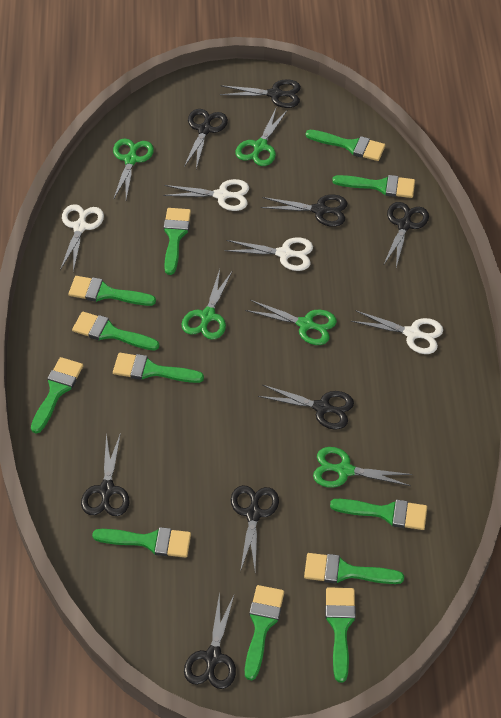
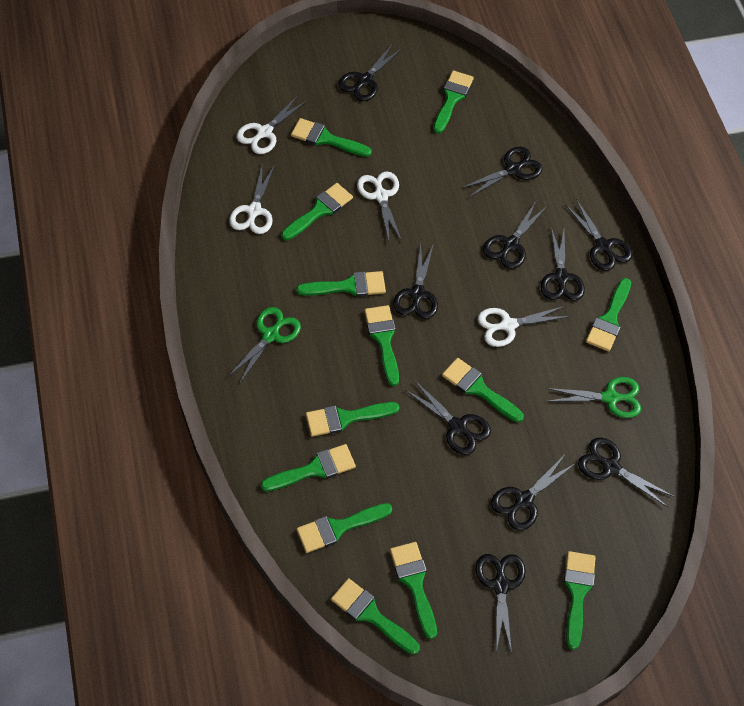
black scissors: [81,433,130,516] [184,109,228,169] [184,592,236,689] [220,79,301,108] [231,485,279,572] [258,385,354,430] [261,194,348,227] [384,202,429,268] = 8 -> [338,43,403,101] [393,243,438,319] [405,380,491,455] [462,147,543,197] [476,554,526,654] [483,201,547,269] [491,455,576,530] [541,227,585,301] [565,199,632,271] [578,437,673,507] = 10
green brush: [31,357,83,434] [69,276,156,306] [72,311,159,351] [92,527,191,558] [113,353,204,383] [164,208,191,275] [245,585,284,680] [304,553,404,584] [306,130,385,161] [325,587,356,683] [330,499,427,530] [332,175,415,198] = 12 -> [261,444,356,492] [281,183,353,240] [291,118,372,157] [296,271,386,297] [297,503,392,553] [306,402,400,437] [331,578,420,655] [364,305,399,386] [390,542,437,639] [433,70,474,134] [442,358,524,423] [564,551,596,650] [586,278,631,351] = 13
green scissors: [113,139,154,200] [182,269,232,340] [236,109,287,166] [245,300,337,345] [313,447,412,488] = 5 -> [228,307,301,384] [546,377,641,418] = 2

